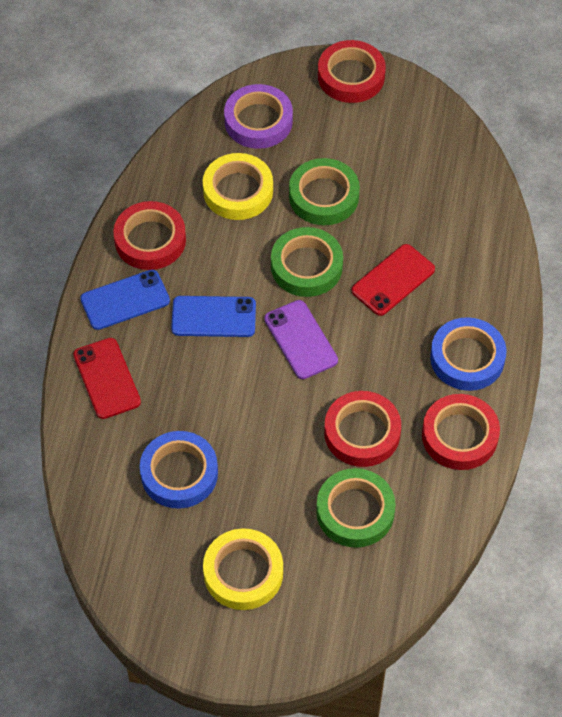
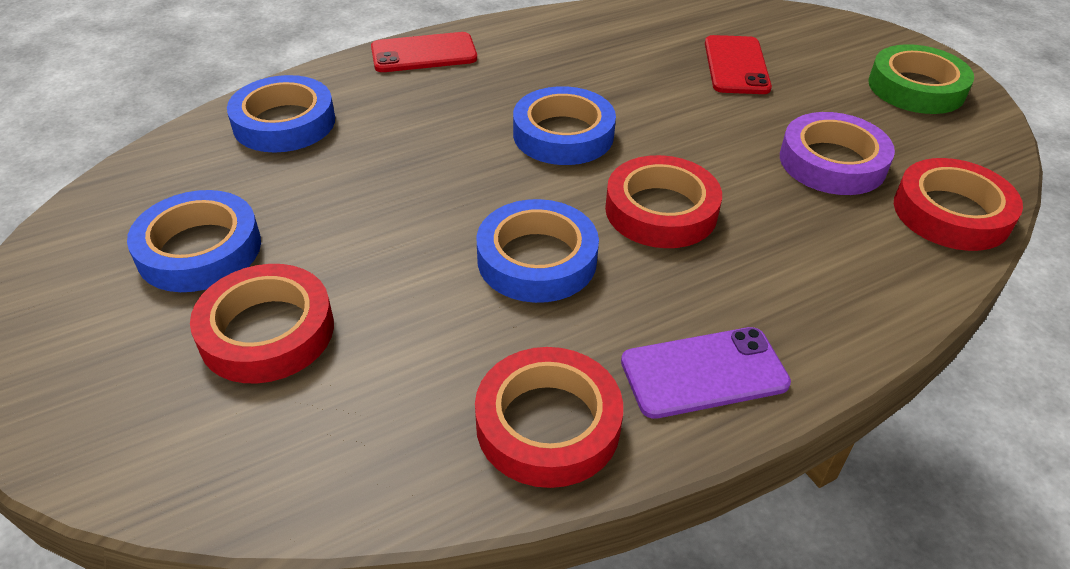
blue phone: [80,270,170,330] [171,296,256,337] = 2 -> none = 0
blue tape: [140,431,218,509] [430,317,507,391] = 2 -> [127,190,261,292] [227,75,335,152] [477,199,599,303] [513,86,616,165] = 4
green tape: [271,227,343,297] [289,158,360,225] [316,468,396,548] = 3 -> [868,44,974,114] = 1
yellow tape: [203,153,273,220] [203,528,283,610] = 2 -> none = 0

